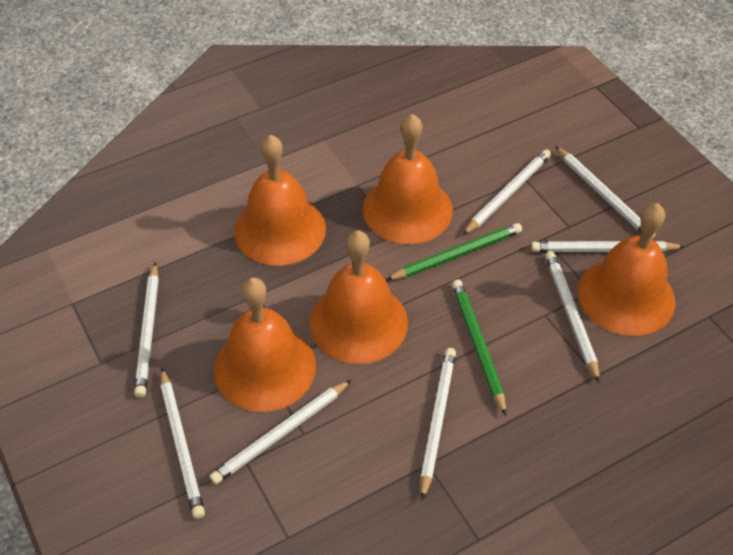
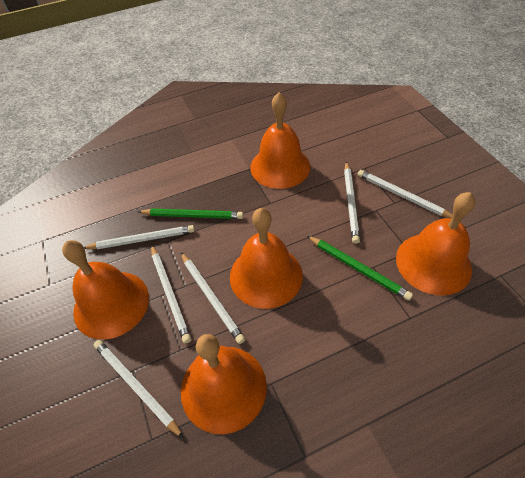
white pencil: [134,262,159,398] [161,368,205,519] [209,380,351,485] [420,348,456,500] [463,149,551,235] [531,241,685,252] [545,251,600,383] [555,146,656,238] = 8 -> [84,225,195,249] [94,340,184,439] [151,245,191,343] [181,252,245,344] [344,161,360,244] [358,170,453,218] = 6

